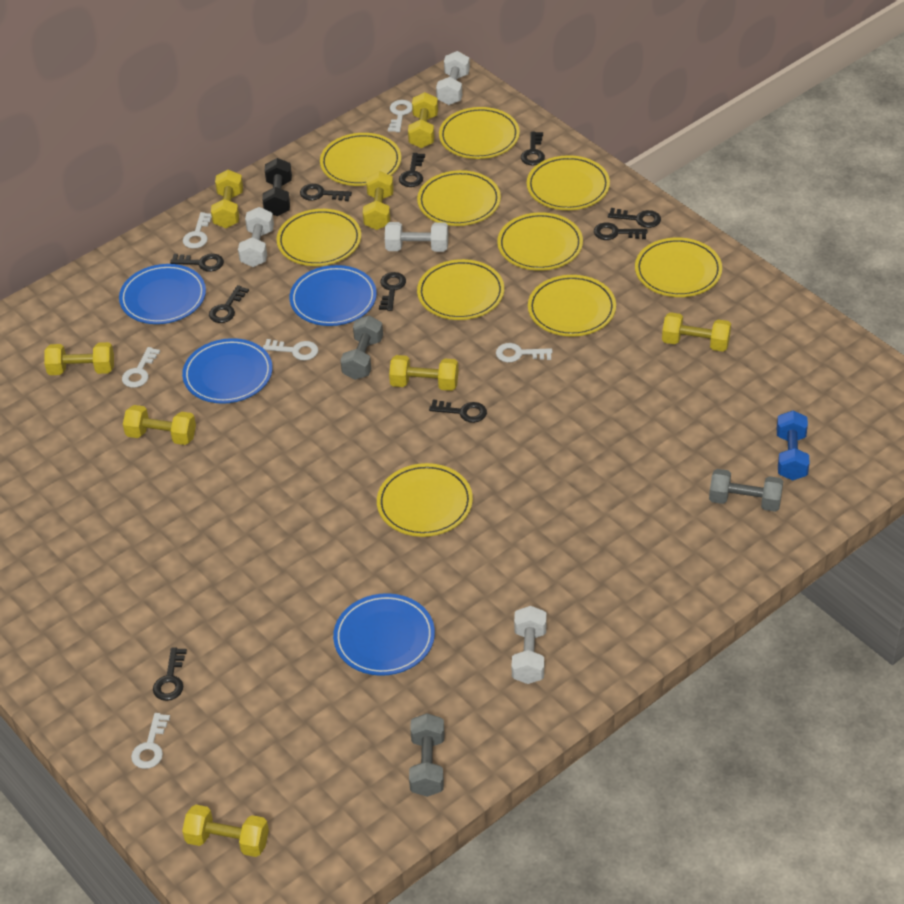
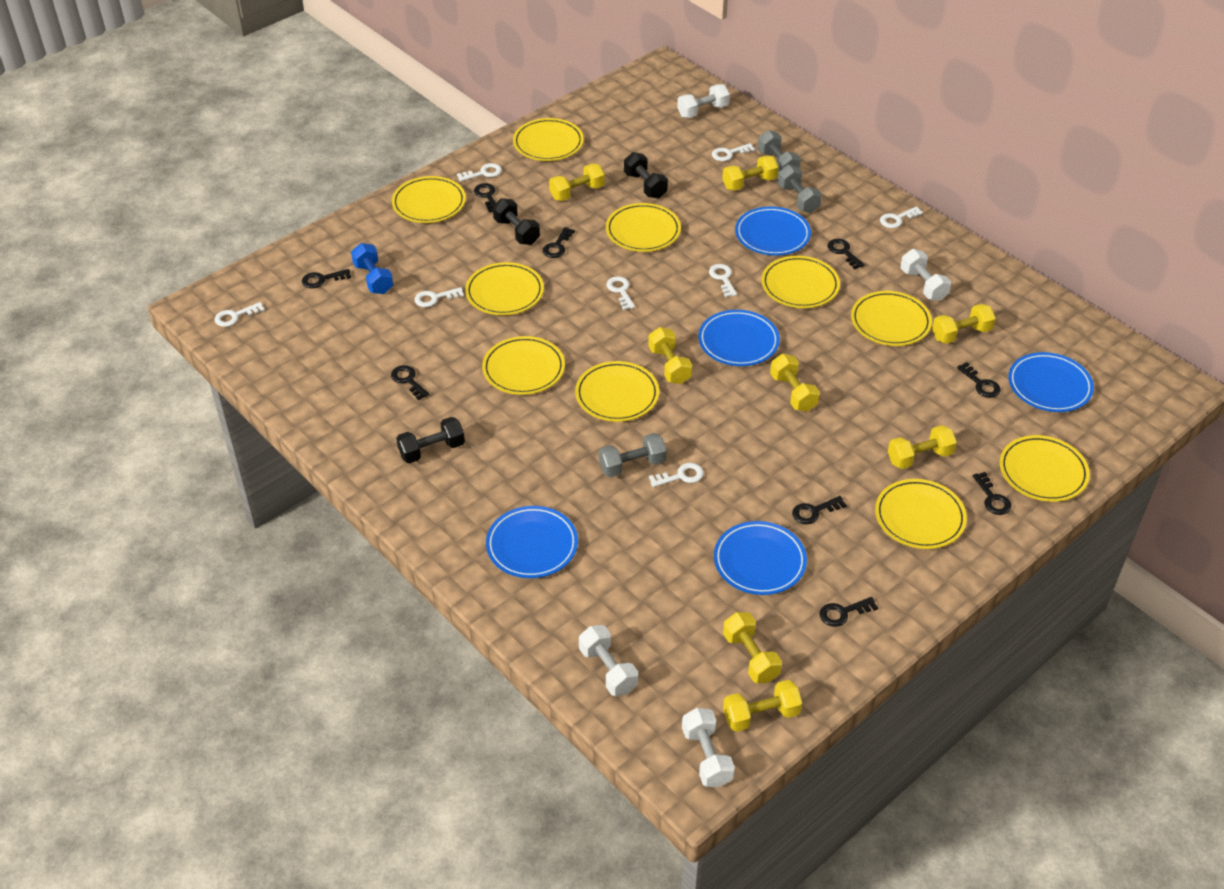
black dumbbell: [262,158,292,216] = 1 -> [396,417,465,463] [493,198,540,245] [624,152,668,199] = 3
black key: [153,647,187,701] [170,254,224,272] [209,285,249,323] [300,184,352,201] [379,272,406,311] [399,153,425,187] [429,399,487,423] [521,132,545,166] [594,223,647,240] [608,208,661,228] = 10 -> [302,269,351,288] [391,365,429,400] [474,183,496,213] [543,227,575,258] [792,496,847,524] [820,597,878,627] [828,239,865,269] [957,362,1001,398] [973,472,1012,515] = 9
blue plate: [119,264,206,324] [182,338,273,404] [290,265,377,326] [333,593,435,676] = 4 -> [486,506,578,578] [698,310,780,366] [714,521,807,595] [735,207,811,256] [1008,352,1094,412] = 5
white key: [122,347,160,388] [131,713,170,769] [183,212,212,249] [263,339,318,360] [388,100,412,132] [496,343,553,362] = 6 -> [215,302,265,327] [414,287,464,307] [457,163,502,182] [606,276,635,310] [649,463,704,487] [709,264,737,297] [712,143,755,161] [880,206,923,228] = 8

